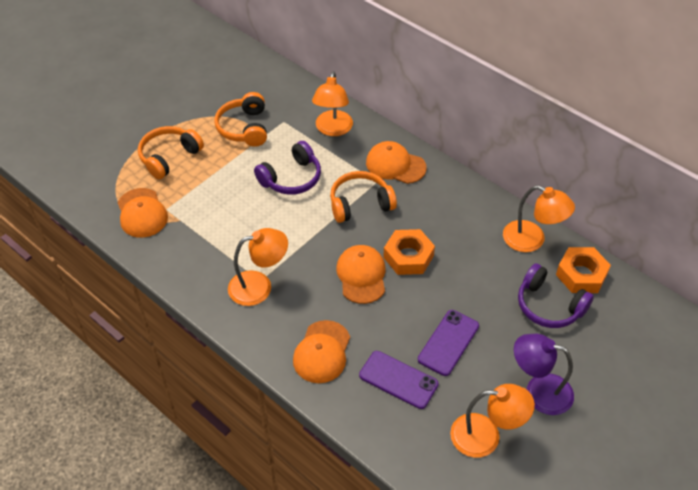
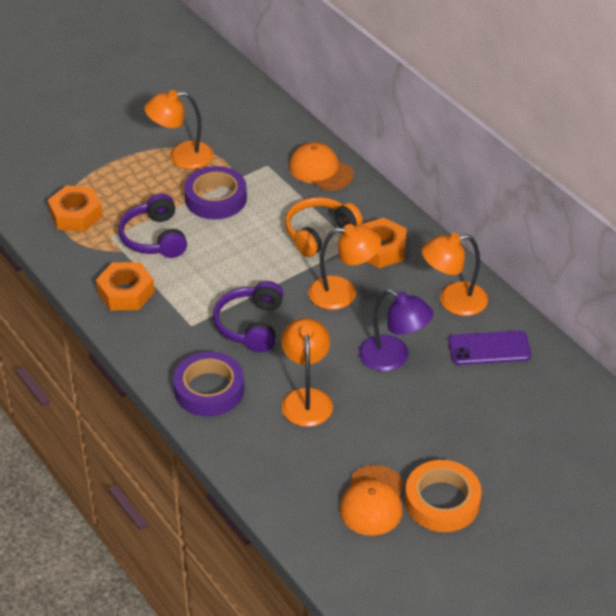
orange cap: [118,188,168,238] [293,320,350,383] [336,245,386,304] [366,141,427,184] = 4 -> [289,142,354,191] [340,465,404,536] = 2
orange headphones: [138,126,204,180] [214,92,267,147] [330,171,397,223] = 3 -> [285,197,362,257] = 1
orange nut: [383,229,435,275] [556,247,611,293] = 2 -> [48,185,103,232] [96,262,155,311] [361,218,407,268] = 3
orange tape: none = 0 -> [405,460,482,532] = 1
purple phone: [359,351,439,409] [418,310,479,376] = 2 -> [448,331,531,365] = 1
purple tape: none = 0 -> [173,352,244,417] [184,166,247,219] = 2

